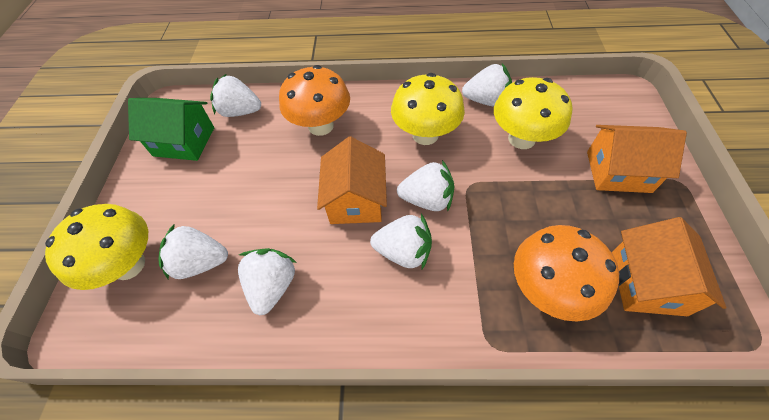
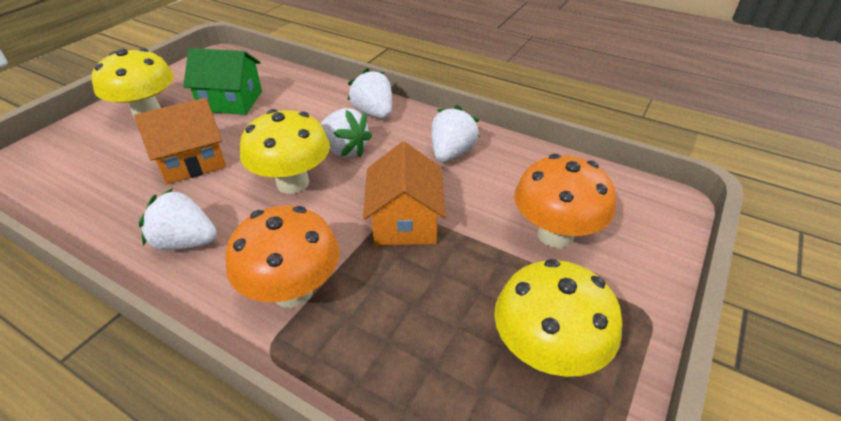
orange house: [317,136,387,224] [587,125,687,193] [611,217,726,316] = 3 -> [134,98,226,184] [363,142,446,246] = 2
white strawberry: [158,223,228,279] [210,74,261,117] [238,248,297,315] [370,214,432,269] [397,160,454,212] [462,63,512,107] = 6 -> [139,188,217,250] [321,108,372,157] [348,68,392,118] [431,105,480,162] = 4

